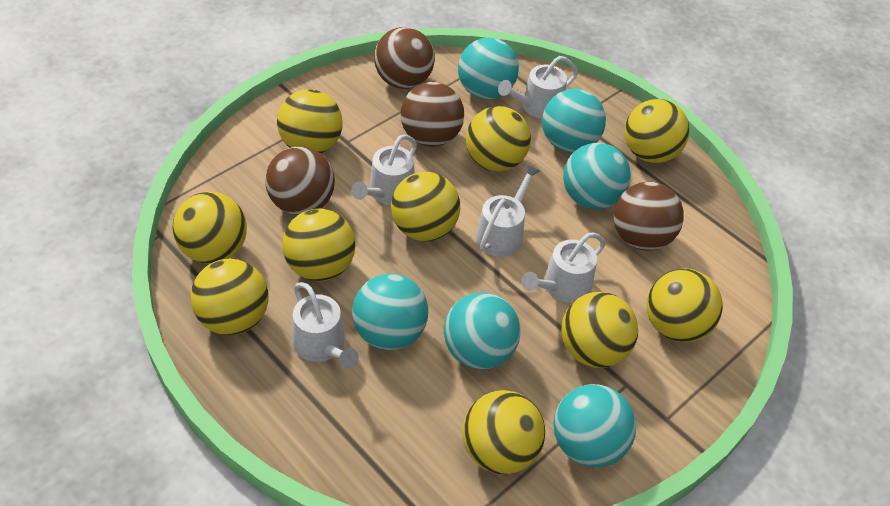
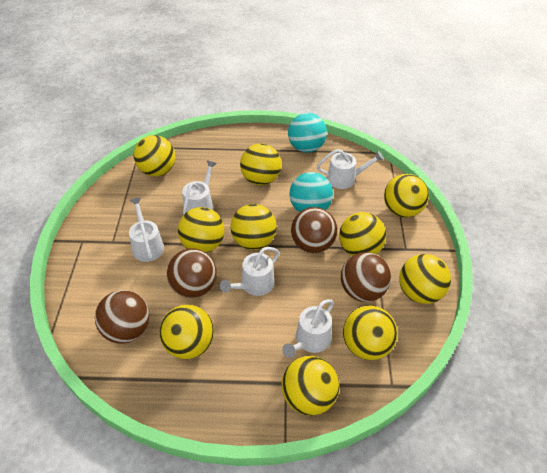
turquoise ball: [352,274,428,350] [444,292,521,369] [458,38,519,100] [542,89,606,153] [554,384,636,467] [563,143,631,209] = 6 -> [288,113,327,153] [289,172,333,212] = 2

